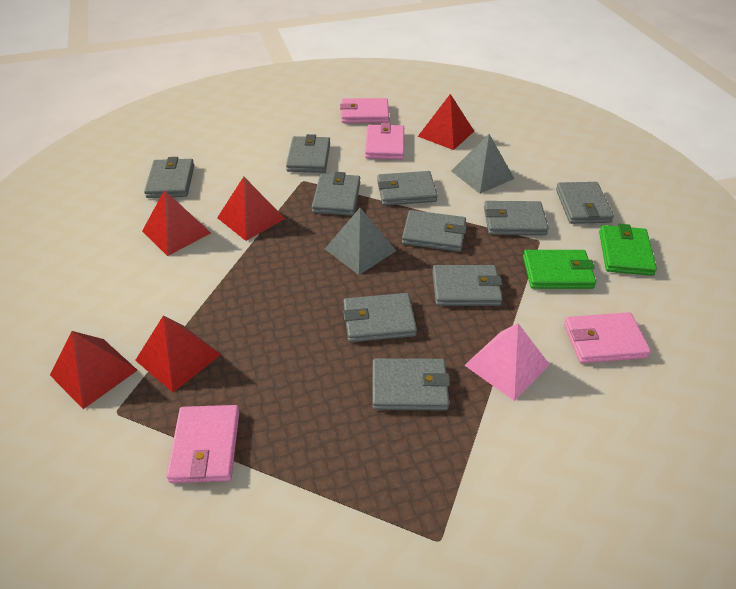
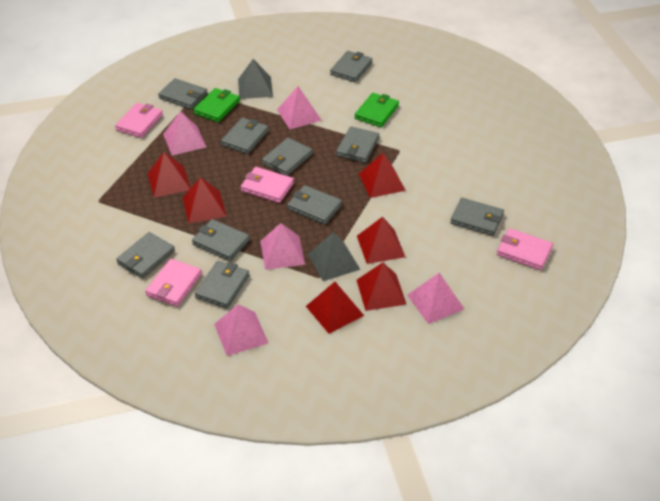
pink pyramid: [464,323,550,401] = 1 -> [163,111,206,156] [214,304,268,356] [260,223,305,270] [277,86,322,129] [407,273,464,324] = 5
red pyramid: [50,331,138,409] [135,315,221,392] [142,190,211,256] [217,177,285,241] [418,94,474,150] = 5 -> [147,152,190,197] [183,177,227,223] [306,282,364,334] [357,217,405,264] [357,263,407,311] [359,152,406,198] = 6

